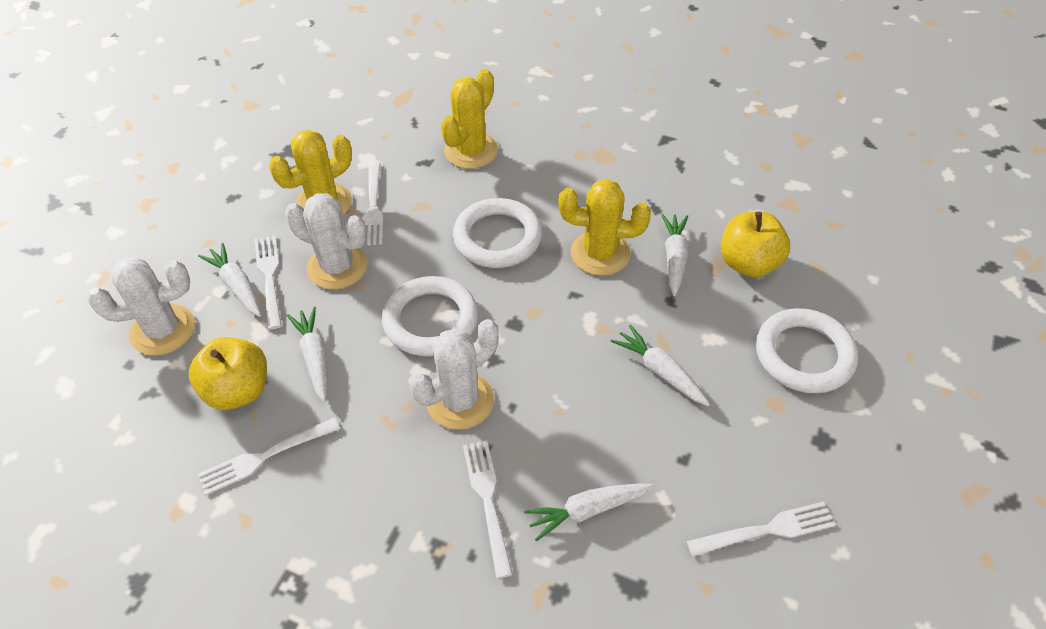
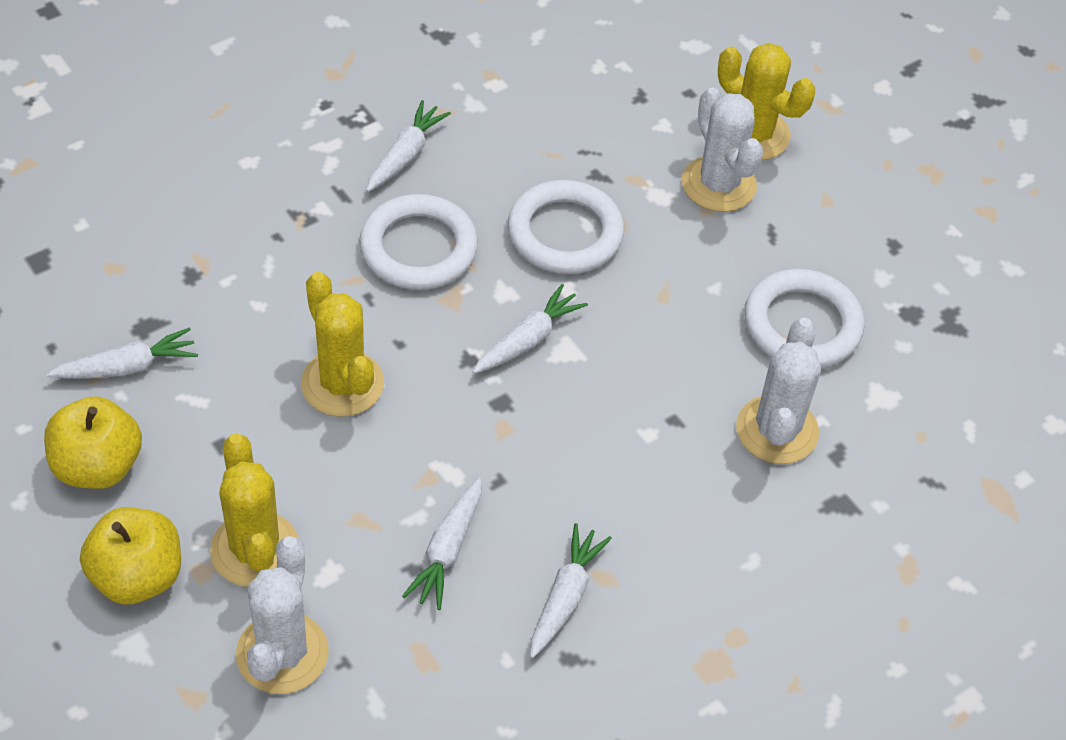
white fork: [198,418,340,495] [254,235,282,330] [362,161,383,245] [463,440,513,578] [687,501,836,557] = 5 -> none = 0

